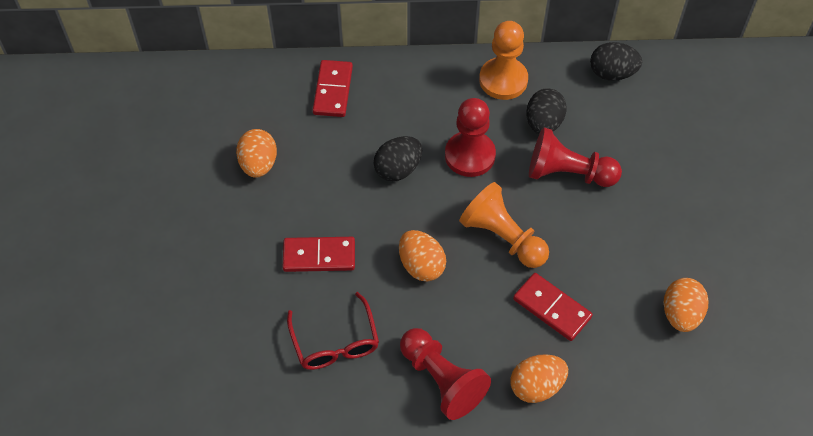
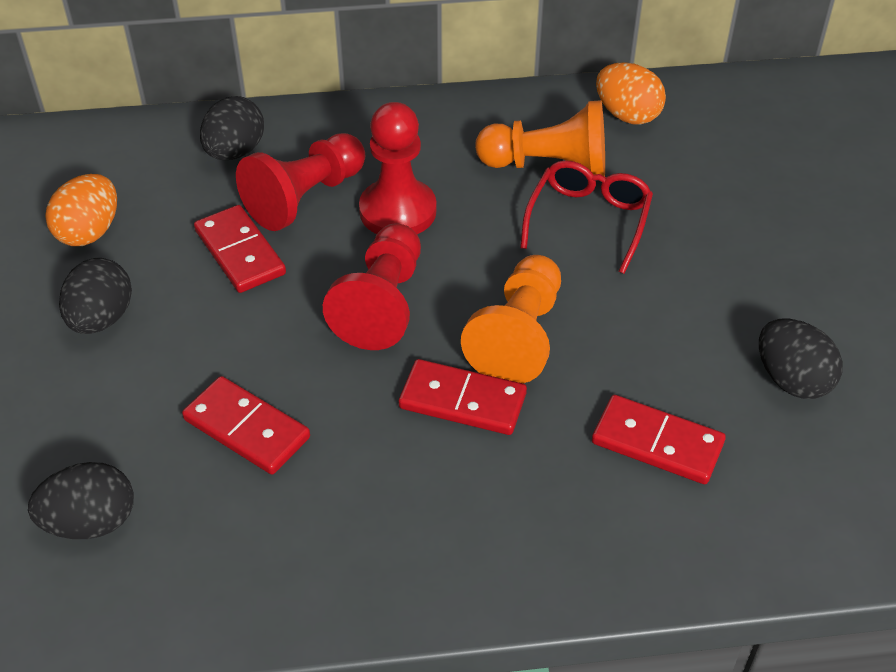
black egg: [373,136,422,181] [526,88,567,134] [590,42,642,81] = 3 -> [28,462,134,539] [59,258,132,334] [200,96,264,160] [759,319,843,399] = 4
orange egg: [236,129,277,178] [399,230,446,282] [511,354,568,403] [664,278,709,332] = 4 -> [45,174,117,246] [596,62,666,125] = 2
red domino: [283,237,355,272] [313,60,353,117] [513,273,593,341] = 3 -> [182,376,310,475] [194,205,286,293] [399,359,527,435] [592,395,726,484] = 4

